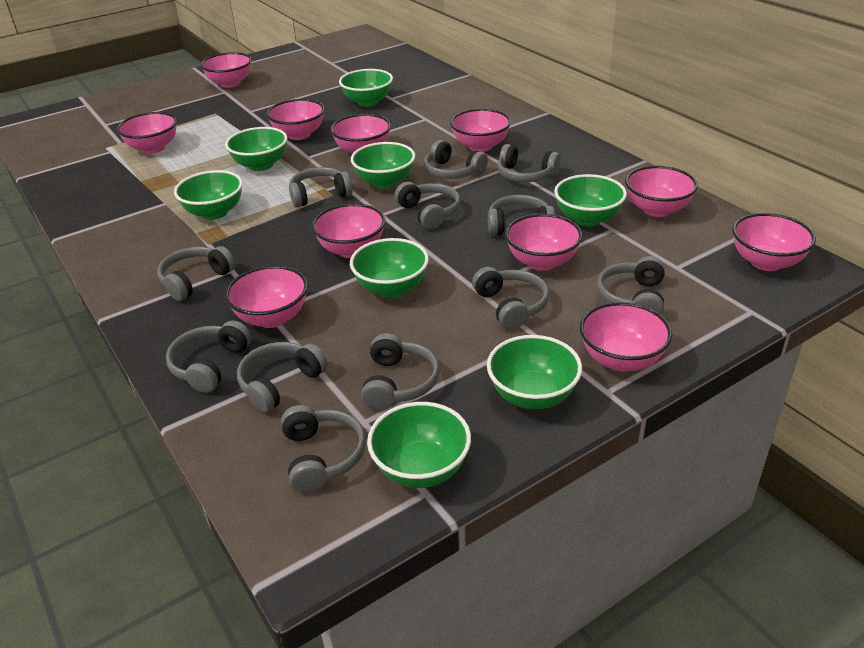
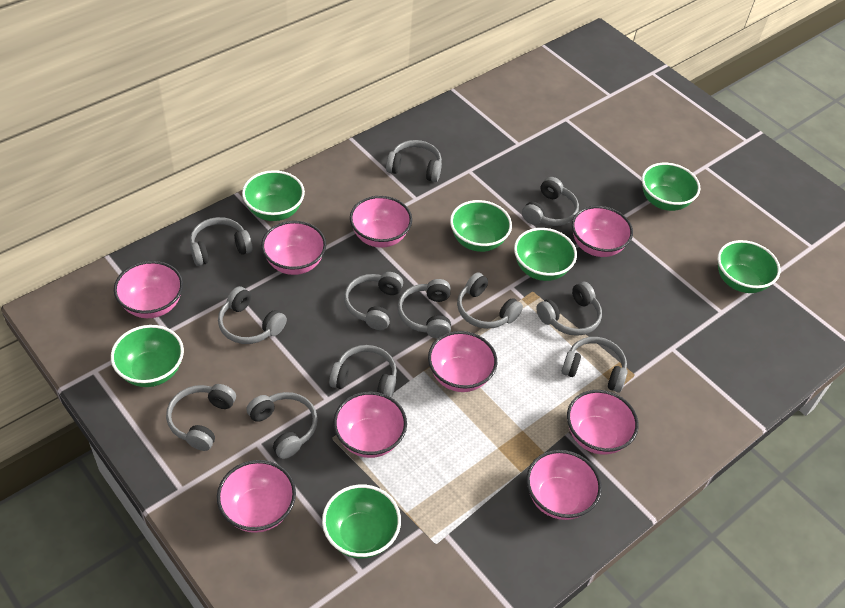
green bowl: [174,170,243,220] [225,127,287,171] [339,69,393,107] [350,238,429,298] [351,142,415,189] [367,402,471,488] [487,335,582,409] [554,174,627,227] = 8 -> [111,325,184,387] [242,170,305,221] [322,485,401,559] [450,200,512,252] [514,228,577,281] [642,163,700,211] [718,240,780,293] = 7
pink bowl: [117,112,177,154] [200,52,252,88] [225,265,308,328] [266,99,325,140] [312,203,385,258] [330,114,391,154] [450,109,511,152] [505,214,582,271] [580,302,672,372] [625,166,698,217] [733,213,816,271] = 11 -> [114,261,183,318] [217,460,296,533] [261,221,326,275] [333,392,407,458] [350,196,412,248] [428,331,497,392] [526,450,602,520] [567,390,639,455] [572,206,633,257] = 9

